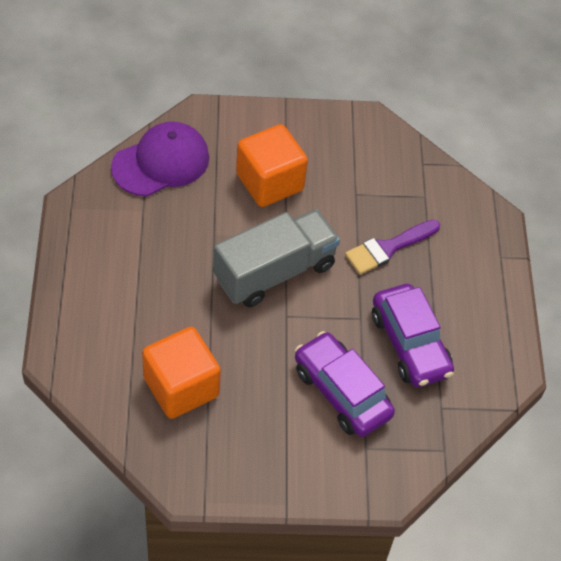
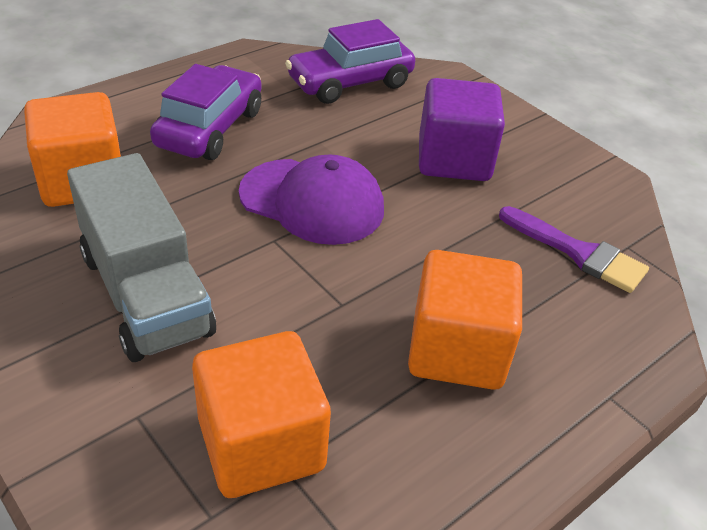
orange cube: [142,327,221,419] [236,124,308,207] = 2 -> [24,92,121,207] [192,331,331,498] [408,250,522,390] = 3
purple cube: none = 0 -> [419,78,505,181] = 1

